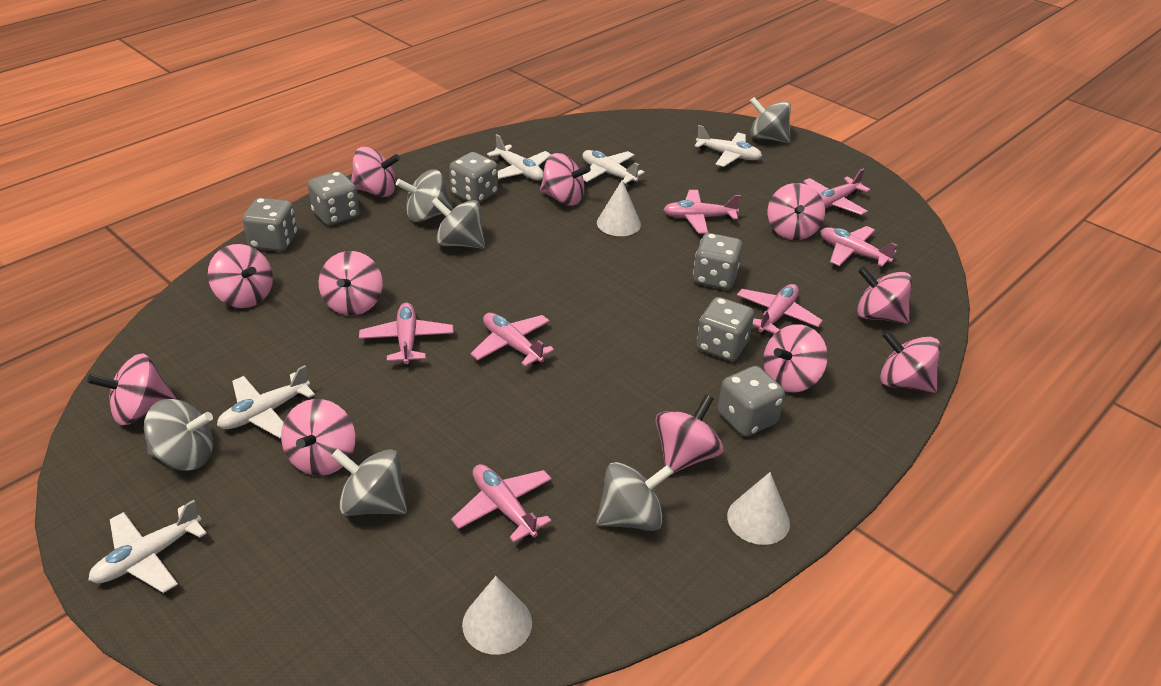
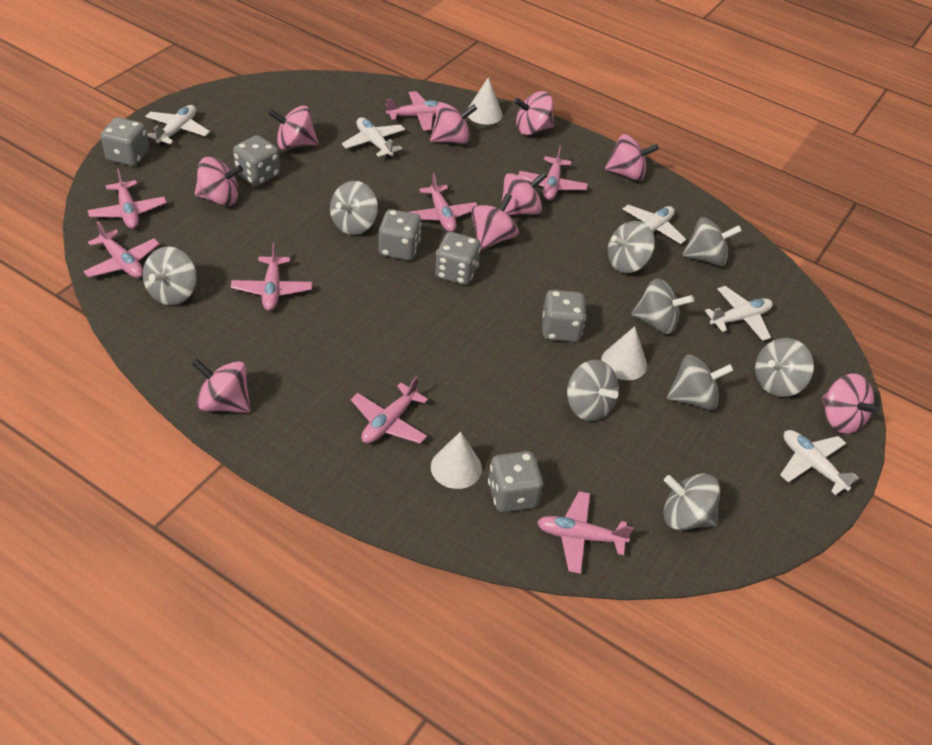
grey spinning top: [144,399,213,471] [331,449,407,516] [396,170,453,222] [431,197,485,249] [596,462,673,531] [750,97,791,143] = 6 -> [143,247,197,305] [330,181,378,235] [567,360,619,421] [607,221,655,273] [631,278,694,334] [663,474,720,530] [667,355,734,410] [682,217,742,266] [755,338,814,397] = 9
pink plane: [359,303,454,366] [451,464,552,543] [470,313,554,367] [663,190,741,234] [737,284,823,335] [803,168,870,215] [820,226,897,267] = 7 -> [83,221,160,278] [88,168,167,229] [231,243,312,311] [351,376,428,444] [386,91,443,131] [410,173,478,232] [518,146,588,200] [537,491,634,574] = 8
pink spinning top: [87,354,176,425] [208,244,273,308] [281,399,355,476] [318,251,383,316] [351,147,400,197] [540,153,591,206] [656,394,724,474] [763,324,828,392] [768,183,825,240] [857,266,912,324] [880,330,941,393] = 11 -> [192,359,251,413] [195,157,243,206] [268,106,319,150] [430,103,477,144] [471,193,519,250] [502,172,547,215] [514,91,554,135] [605,134,659,181] [822,374,880,434] = 9

